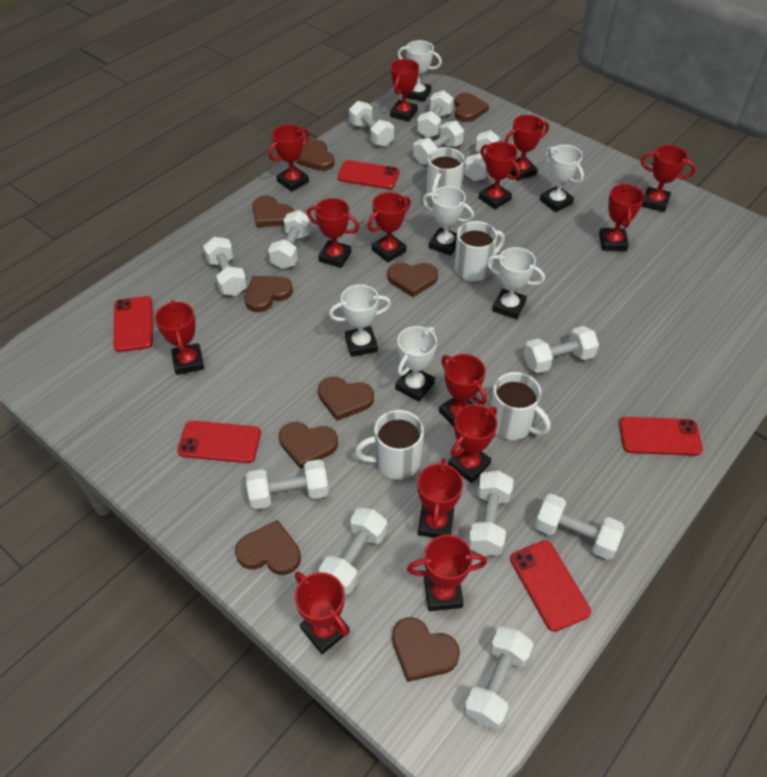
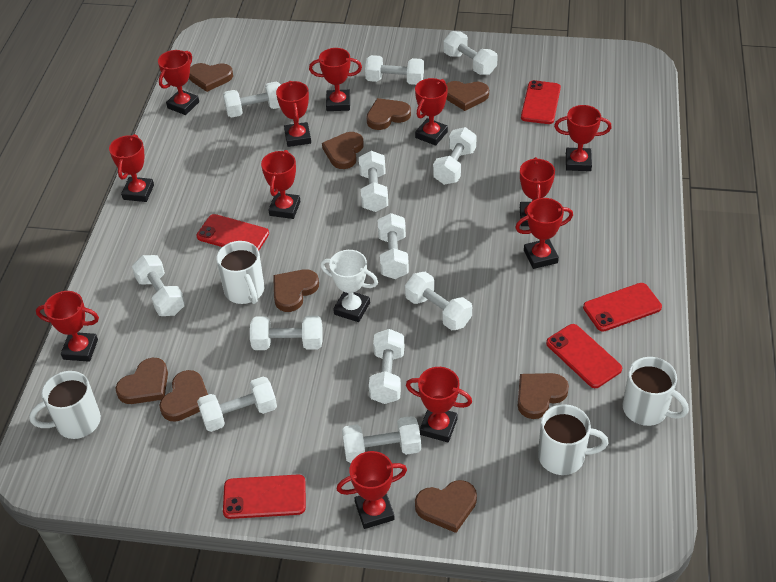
red trophy: [155,300,204,375] [268,125,309,192] [295,572,350,654] [307,198,360,268] [367,192,411,263] [390,59,419,122] [407,535,487,611] [418,458,463,538] [439,354,487,427] [448,405,497,483] [479,142,520,209] [504,115,549,181] [599,183,645,251] [641,145,696,212] = 14 -> [36,291,99,362] [109,134,154,202] [158,50,199,115] [261,150,301,219] [276,81,311,147] [309,48,362,111] [337,451,407,529] [406,367,472,442] [415,78,448,146] [515,198,573,269] [520,157,555,226] [554,105,611,171] = 12
white trophy: [329,284,391,357] [395,326,437,402] [398,40,442,102] [422,186,474,256] [487,247,545,319] [540,144,584,212] = 6 -> [320,250,378,322] = 1

